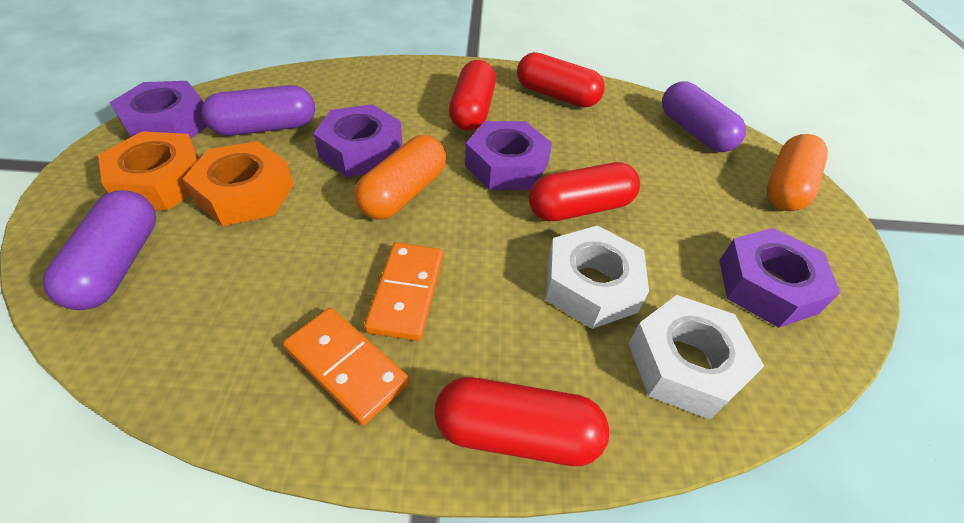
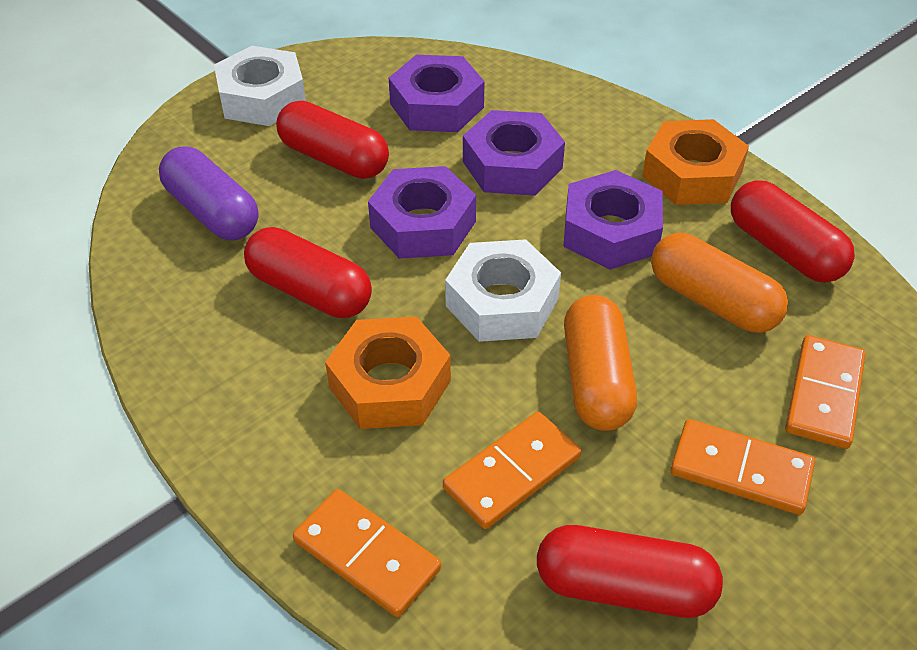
orange domino: [283,308,409,425] [364,242,443,341] = 2 -> [293,489,441,617] [443,412,581,529] [671,419,815,515] [785,335,866,449] = 4
purple capsule: [43,190,156,310] [201,85,315,136] [662,81,746,152] = 3 -> [159,147,259,240] = 1

